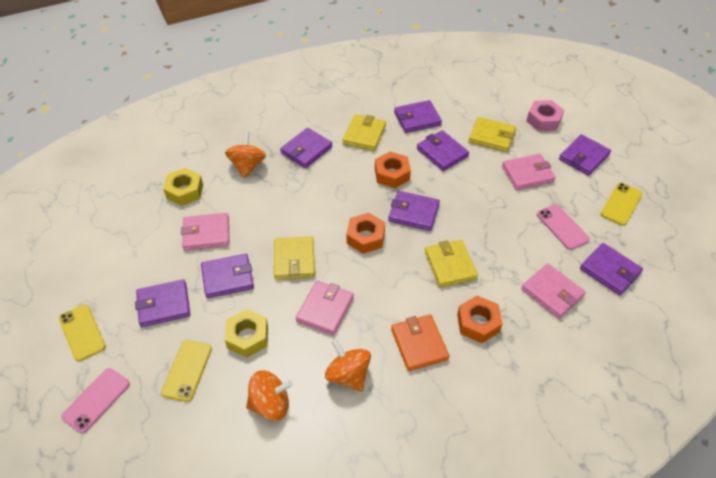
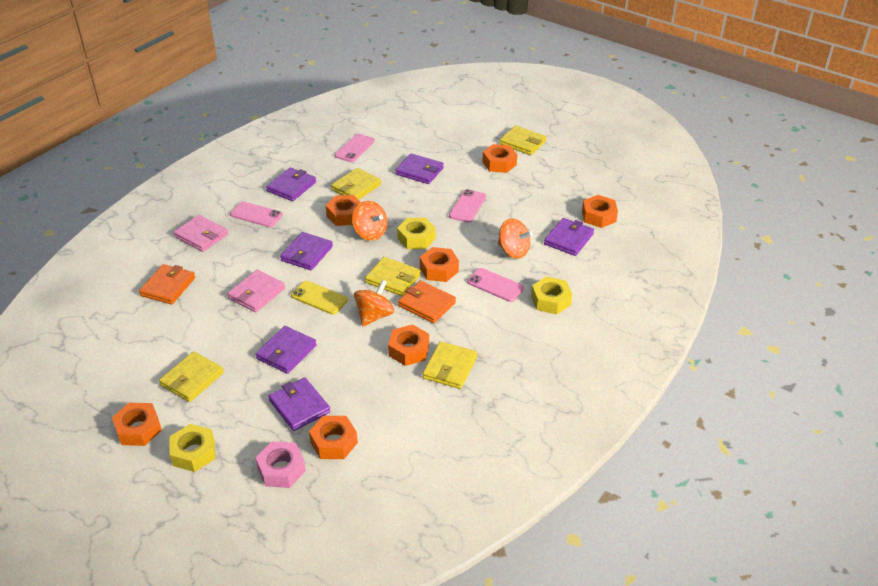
orange nut: [347,213,385,254] [375,151,411,188] [457,296,503,343] = 3 -> [112,403,162,446] [309,416,358,459] [326,195,361,226] [388,324,429,366] [420,247,459,282] [483,144,517,173] [582,195,618,228] = 7
orange wallet: [391,315,449,371] = 1 -> [139,264,195,305] [398,281,456,323] = 2
pink phone: [61,368,130,433] [537,204,590,250] = 2 -> [230,201,283,227] [335,134,375,162] [449,189,486,223] [467,268,524,302] = 4
pink wallet: [181,213,230,251] [296,281,354,335] [502,154,556,190] [521,263,586,319] = 4 -> [173,215,228,252] [227,270,285,312] = 2
purple wallet: [135,279,190,327] [201,254,254,298] [280,128,332,168] [388,191,440,231] [394,100,442,133] [417,130,469,171] [559,134,611,176] [580,243,643,296] = 8 -> [256,326,317,374] [266,167,316,201] [269,378,330,431] [280,232,333,270] [395,153,444,184] [544,218,594,256] = 6
yellow nut: [163,168,203,206] [225,309,268,358] = 2 -> [169,424,216,472] [397,218,436,249] [531,276,572,314] = 3
yellow phone: [59,304,106,362] [161,340,212,402] [601,183,643,226] = 3 -> [291,281,348,314] = 1
yellow wallet: [274,236,315,280] [343,114,386,151] [425,240,478,288] [469,117,516,152] = 4 -> [159,351,224,402] [331,168,381,200] [365,257,421,296] [423,341,477,389] [500,126,547,155] = 5

